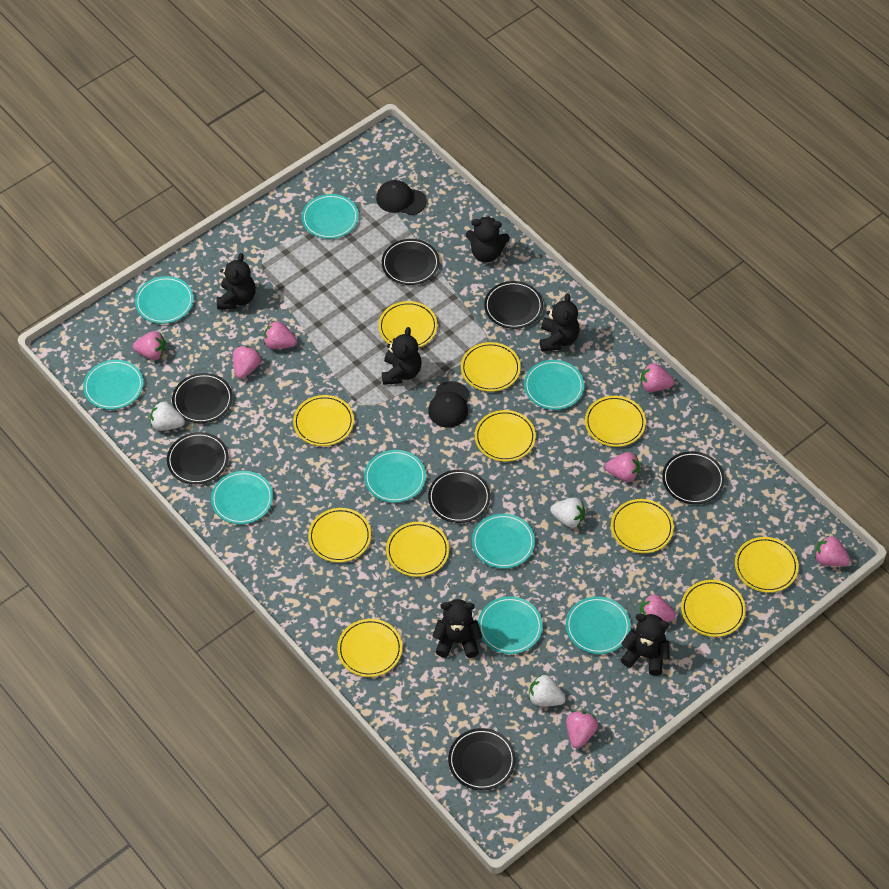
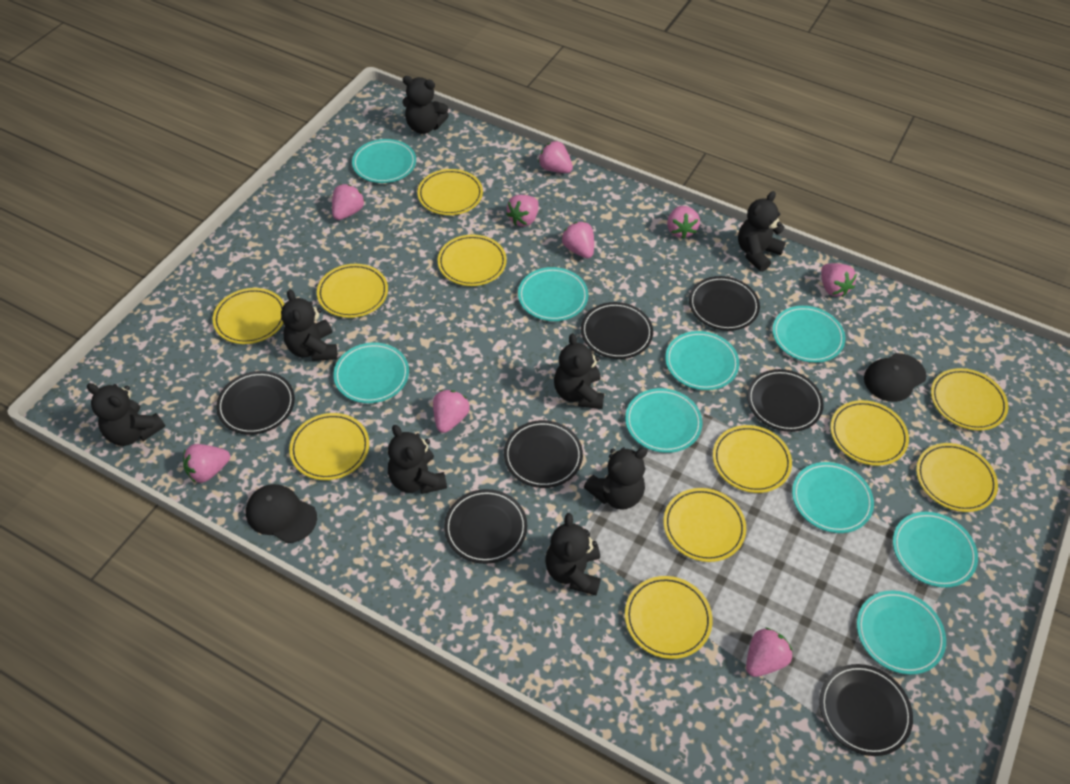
black teddy bear: [217,253,256,309] [382,327,421,385] [432,599,482,658] [466,216,510,263] [540,293,580,352] [621,614,670,676] = 6 -> [87,383,165,446] [281,289,337,361] [388,425,447,494] [402,76,449,134] [545,513,601,595] [554,333,604,409] [584,447,648,510] [738,191,786,272] = 8
pink strawberry: [133,331,166,360] [233,346,261,379] [264,321,297,349] [566,711,598,748] [605,452,640,482] [640,594,676,622] [641,363,674,392] [815,535,850,566] = 8 -> [183,444,230,483] [332,184,365,220] [433,390,470,433] [506,195,539,227] [538,141,573,173] [562,222,594,258] [667,206,700,239] [746,628,792,677] [821,263,857,297] = 9
white strawberry: [150,401,185,431] [529,674,566,706] [550,498,585,528] = 3 -> none = 0

